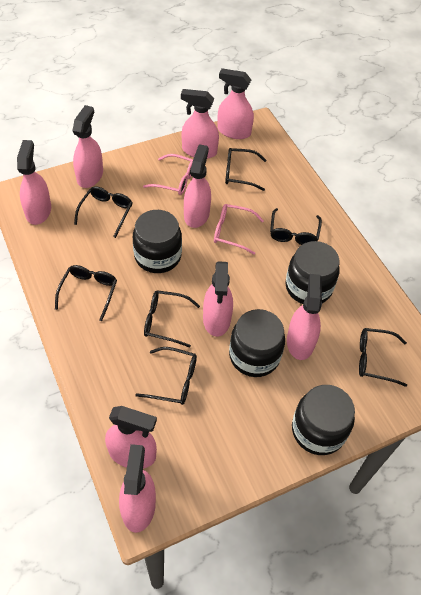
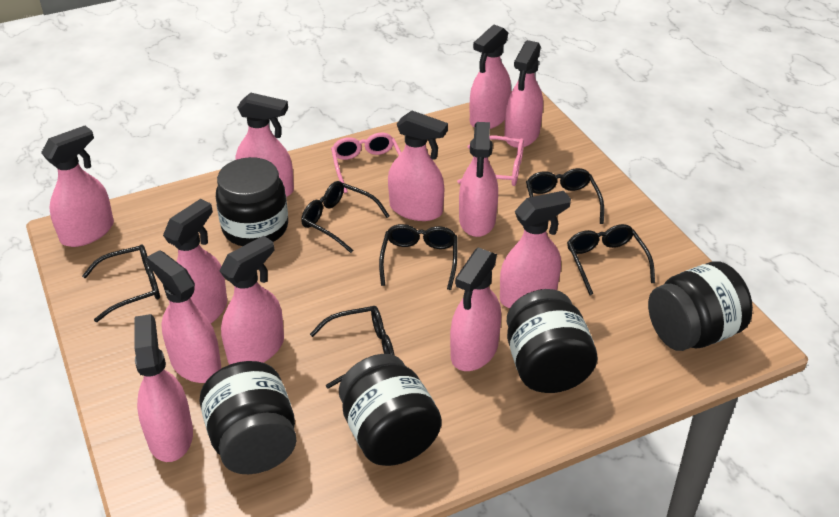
black glasses: [55,265,117,321] [74,186,133,238] [136,347,197,405] [144,290,200,348] [225,148,267,191] [270,208,322,245] [359,328,407,387] = 7 -> [82,245,160,322] [301,181,389,253] [310,306,395,389] [379,224,457,290] [526,168,604,224] [567,224,655,295] = 6
black jar: [133,210,182,273] [229,309,285,377] [285,241,340,304] [292,385,355,455] = 4 -> [199,361,296,474] [216,157,288,246] [339,354,442,466] [507,289,597,393] [648,261,753,351] = 5
pink spray bottle: [17,140,51,225] [72,105,103,188] [105,406,157,469] [119,444,156,533] [181,89,219,159] [184,144,211,228] [203,261,233,337] [217,68,254,139] [287,274,322,360] = 9 -> [41,126,114,247] [135,314,193,462] [147,250,221,383] [163,199,227,323] [219,236,284,364] [235,92,294,197] [388,111,448,221] [450,247,501,371] [459,122,498,237] [470,25,511,129] [500,191,571,308] [504,40,543,148] = 12

